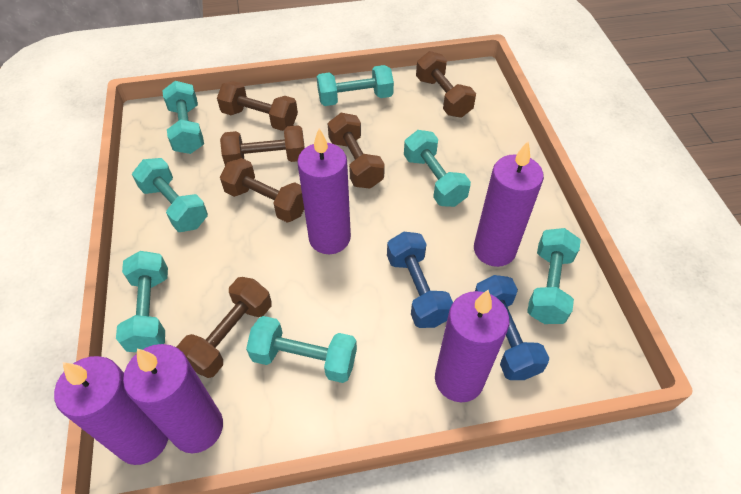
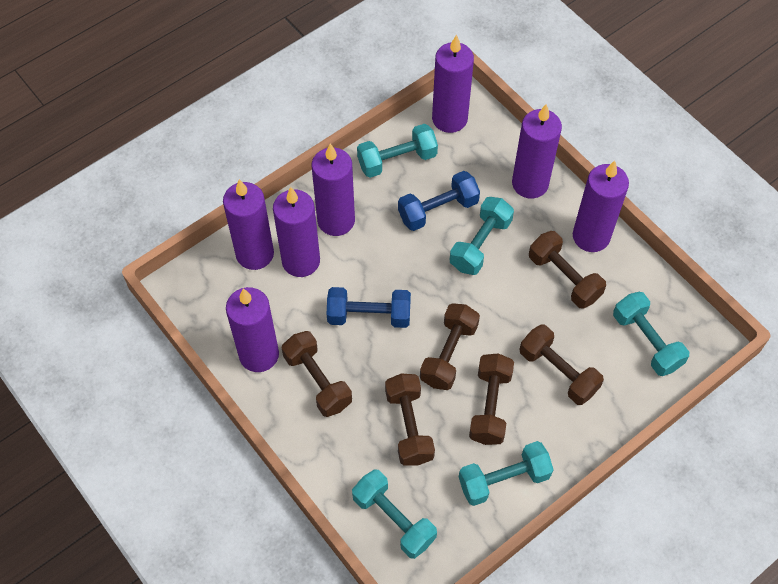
purple candle: [54,356,168,465] [123,344,223,453] [297,128,351,254] [435,290,510,402] [474,141,544,267] = 5 -> [223,179,274,270] [226,287,279,372] [273,187,320,277] [312,143,355,236] [432,34,474,133] [512,104,562,199] [573,161,629,252] = 7
turquoise dumbbell: [116,251,168,352] [132,158,208,232] [162,81,204,154] [246,316,357,383] [317,65,394,106] [404,130,471,207] [527,228,581,324] = 7 -> [352,469,437,559] [357,124,438,178] [450,197,514,275] [459,441,554,506] [613,292,689,376] = 5

